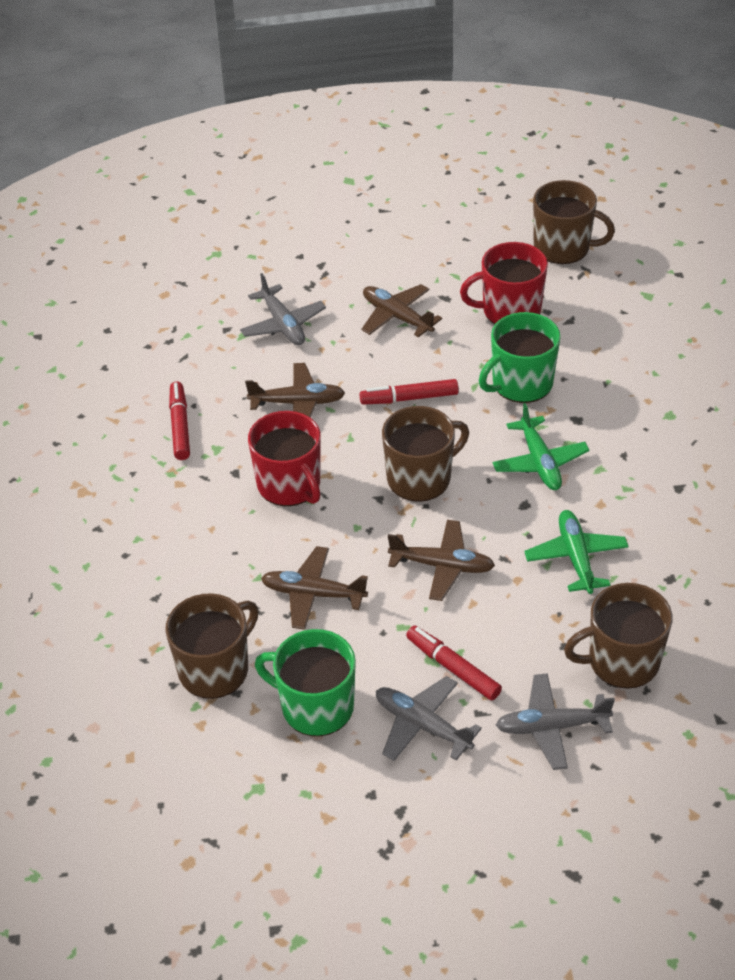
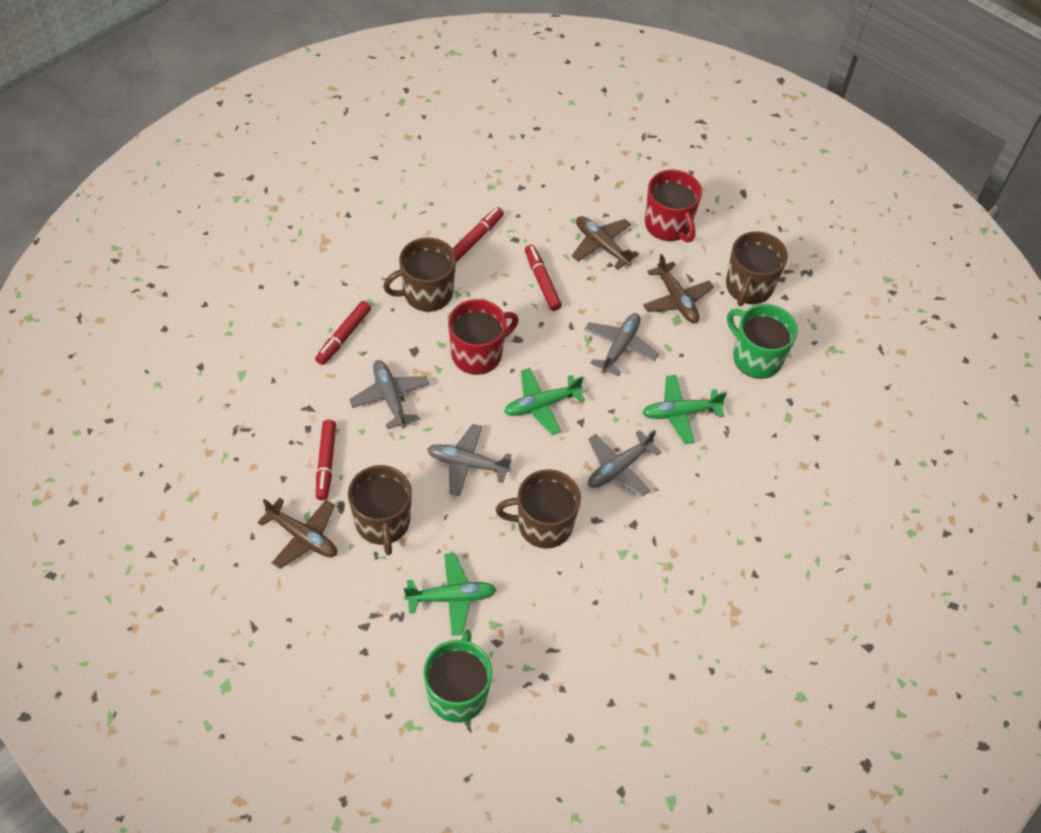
brown plane: [245,363,345,417] [261,546,368,630] [361,284,442,337] [388,520,495,601] = 4 -> [258,497,337,569] [572,216,639,270] [643,254,714,323] = 3
green plane: [492,403,589,490] [524,510,629,594] = 2 -> [404,553,497,636] [504,368,585,435] [642,375,727,444] = 3
grey plane: [240,273,326,345] [376,676,482,761] [496,673,615,770] = 3 -> [349,360,429,429] [427,424,512,496] [585,313,659,376] [588,430,662,496] = 4
red marker: [169,382,190,460] [360,379,459,405] [406,625,502,700] = 3 -> [315,301,371,365] [316,420,336,500] [452,207,504,262] [525,245,562,311] = 4

